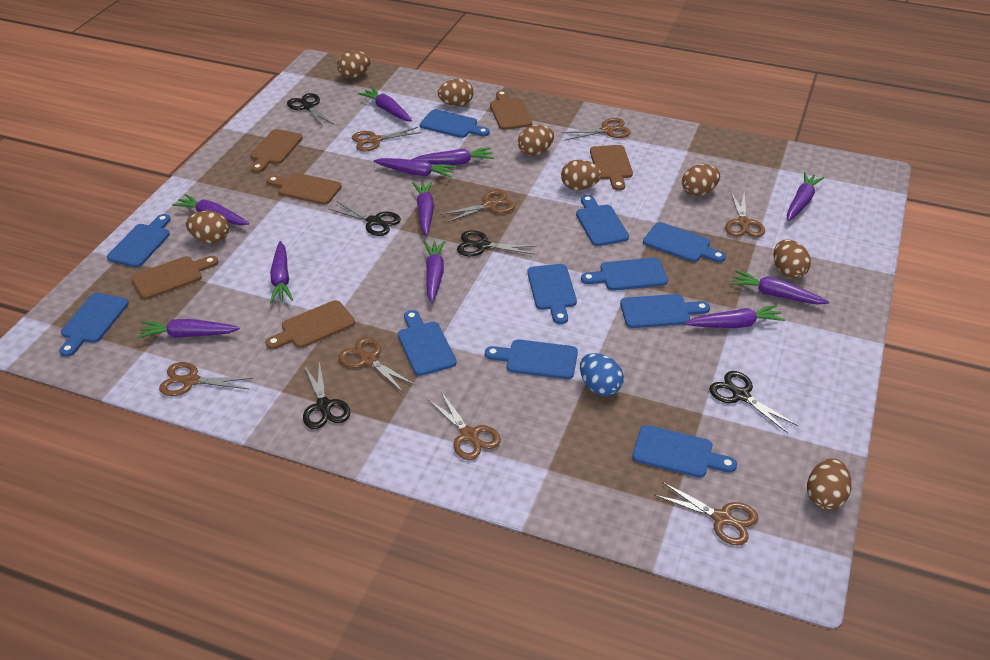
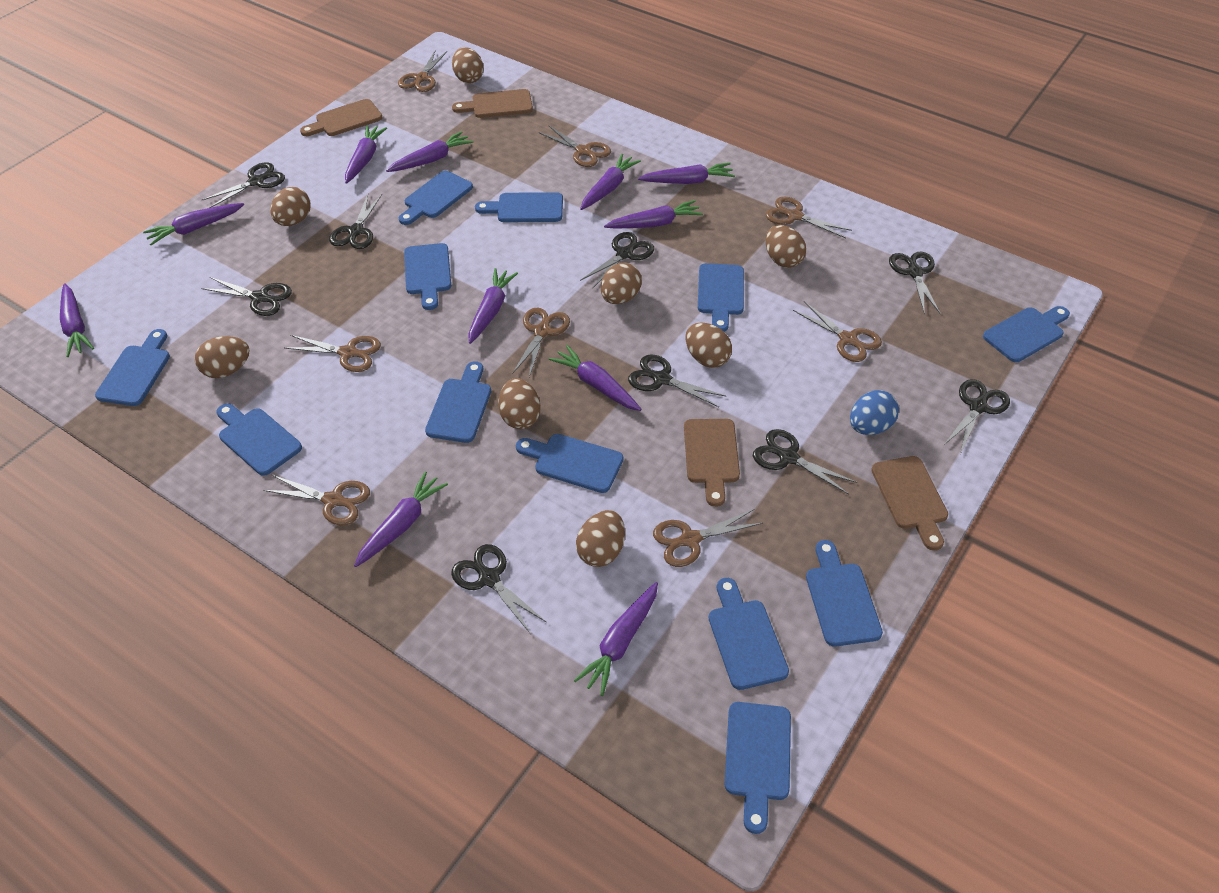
black scissors: [287,93,333,127] [303,361,351,429] [329,201,401,236] [457,230,537,256] [709,371,798,433] = 5 -> [201,277,292,316] [202,163,285,208] [329,194,382,249] [451,544,547,633] [580,232,654,289] [628,355,726,407] [753,429,857,495] [889,252,941,314] [943,379,1010,454] = 9
blue cutting board: [59,293,129,357] [107,214,170,267] [398,310,457,376] [420,109,490,138] [485,339,578,379] [527,264,577,324] [576,195,629,246] [581,257,668,291] [620,294,710,328] [632,425,737,478] [643,222,726,262] = 11 -> [95,329,170,406] [217,403,302,476] [399,171,473,225] [404,243,451,310] [425,361,491,443] [475,192,563,222] [516,434,623,493] [698,263,744,332] [709,578,789,690] [725,702,791,834] [806,540,883,647] [983,306,1070,362] = 12
brown cutting board: [132,256,218,299] [250,129,303,173] [266,300,355,349] [267,173,342,205] [490,90,532,130] [590,145,633,191] = 6 -> [300,99,383,136] [452,89,533,118] [684,419,740,507] [871,456,948,551] = 4

